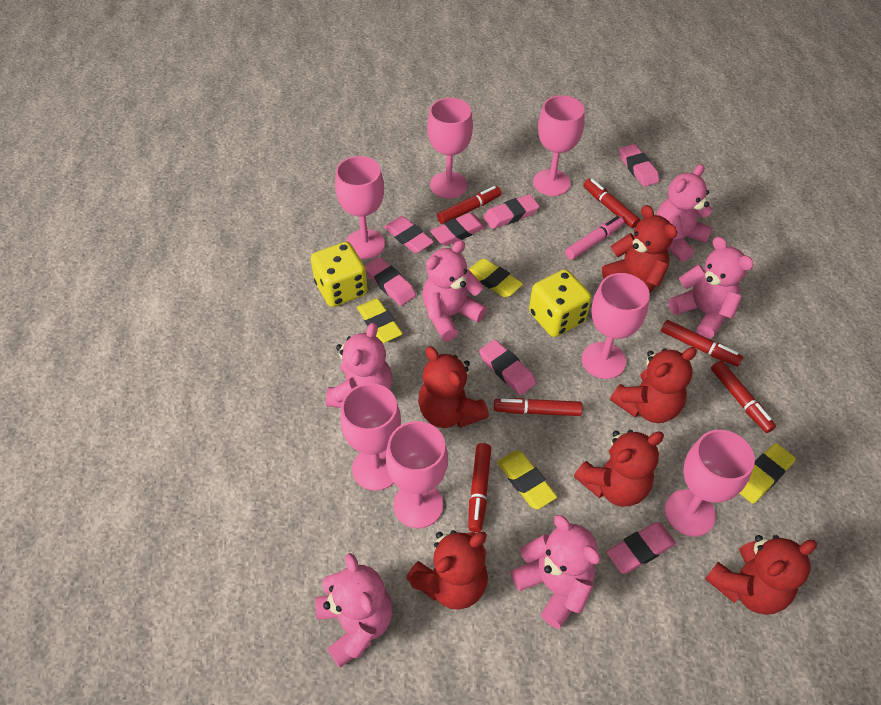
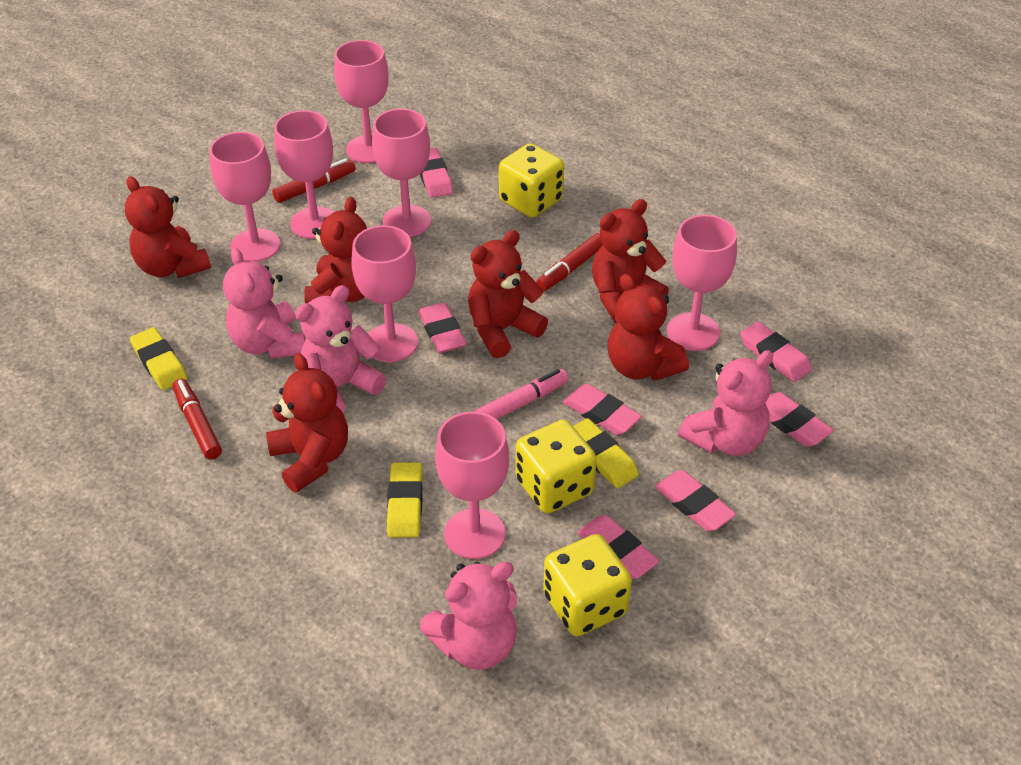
pink teddy bear: [315,553,392,668] [326,323,392,408] [422,240,487,341] [511,515,600,629] [656,164,713,262] [668,237,754,338] = 6 -> [223,248,305,359] [295,285,387,412] [420,561,518,670] [678,350,773,456] = 4
red marker: [437,186,501,224] [468,443,491,532] [494,398,582,416] [583,179,640,228] [661,320,743,367] [711,360,776,433] = 6 -> [173,379,222,460] [272,158,356,203] [536,233,603,291] = 3
yellow dice: [311,242,368,307] [529,269,591,337] = 2 -> [499,143,564,218] [516,420,597,514] [543,534,632,636] = 3
yellow eraser: [357,298,403,343] [468,258,523,297] [497,450,557,509] [739,443,796,504] = 4 -> [130,327,187,390] [387,462,422,538] [573,418,639,488] = 3

